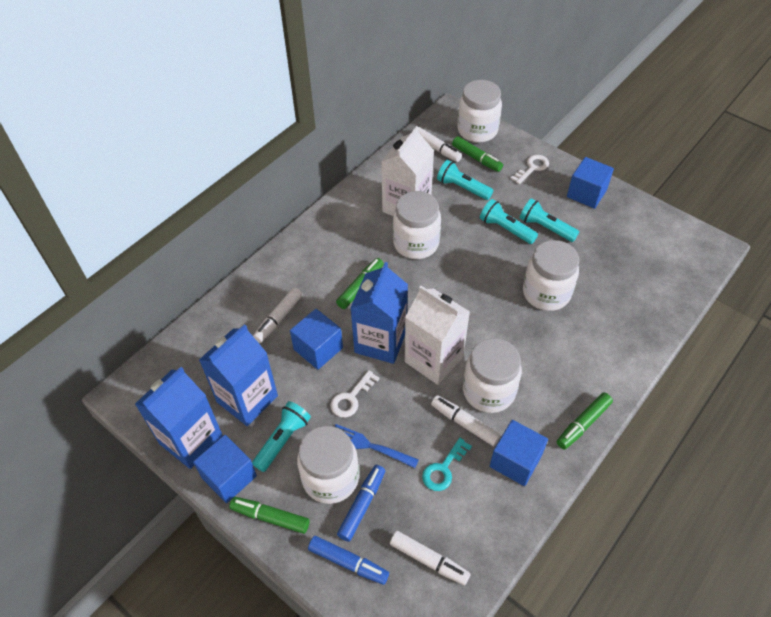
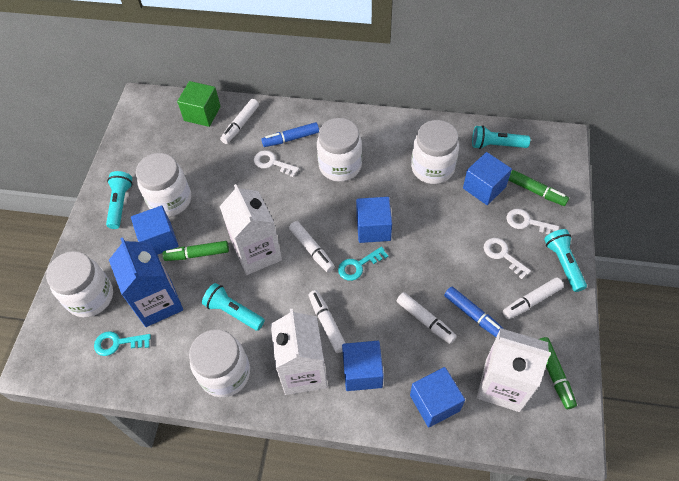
blue carton: [135,367,223,469] [199,324,278,426] [350,262,408,364] = 3 -> [109,237,183,327] = 1
blue cube: [193,435,257,503] [290,309,343,370] [490,420,548,486] [567,157,614,209] = 4 -> [131,205,179,255] [342,341,384,391] [356,197,392,243] [410,367,465,427] [463,152,512,205] = 5
blue fork: [335,424,419,468] = 1 -> none = 0
green cube: none = 0 -> [177,81,221,127] = 1
green marker: [229,497,310,534] [336,258,384,309] [452,136,503,172] [557,392,613,450] = 4 -> [162,241,229,261] [509,170,569,206] [539,337,577,409] = 3
turquoise key: [422,438,472,491] = 1 -> [94,331,151,356] [338,247,388,281] = 2
white carton: [381,126,434,216] [405,286,470,385] = 2 -> [219,184,282,275] [271,309,328,395] [477,328,551,412] = 3
white key: [330,370,380,418] [510,155,549,184] = 2 -> [254,150,299,177] [484,238,531,279] [507,209,559,234] = 3
white marker: [253,287,303,343] [390,531,471,585] [418,127,462,162] [431,395,501,446] = 4 -> [220,99,259,144] [289,221,335,273] [309,290,345,353] [397,292,457,344] [503,277,564,319] = 5

